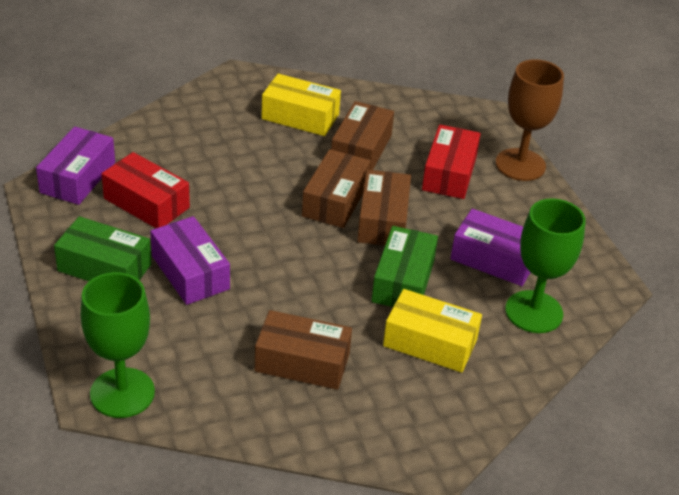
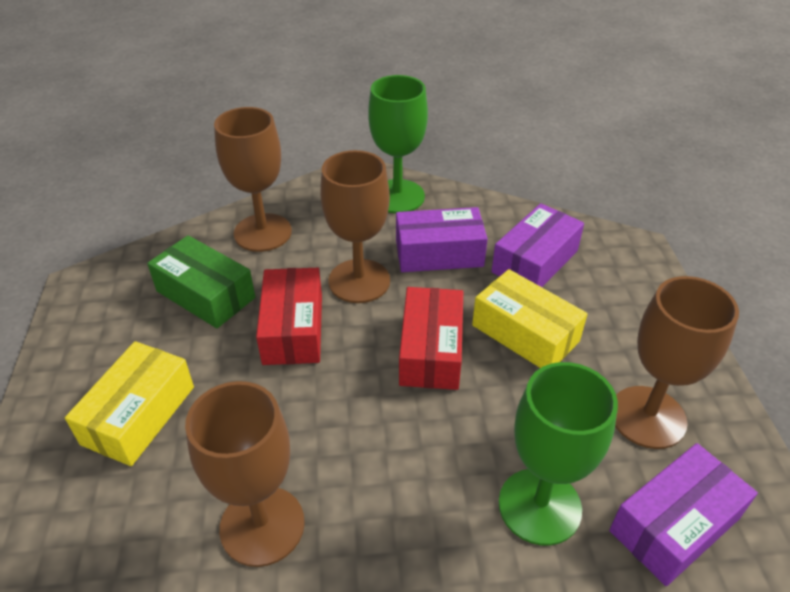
brown box: [255,310,352,390] [302,149,370,228] [331,101,394,170] [357,170,411,246] = 4 -> none = 0
brown goblet: [495,59,564,181] = 1 -> [185,381,305,567] [214,107,292,252] [320,150,390,303] [615,276,739,449] = 4
green box: [54,216,151,281] [371,226,438,307] = 2 -> [147,235,255,328] = 1

